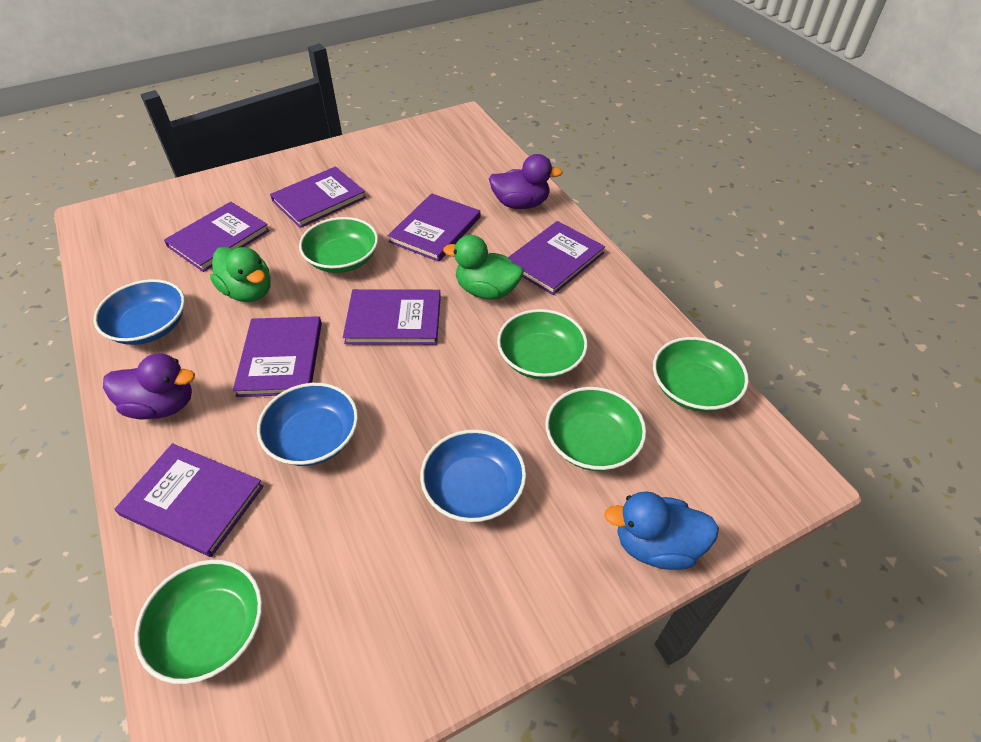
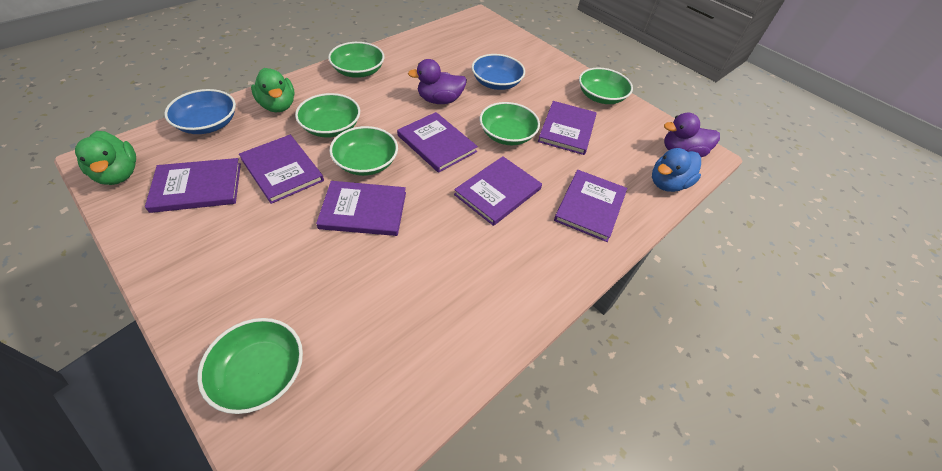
blue bowl: [93,279,185,345] [257,383,358,466] [420,429,526,522] = 3 -> [164,89,236,134] [472,54,525,90] = 2
green bowl: [134,560,263,684] [299,217,378,273] [497,309,588,380] [545,387,646,471] [653,337,749,412] = 5 -> [197,318,303,414] [295,93,360,138] [328,42,384,78] [329,126,398,176] [480,102,540,145] [579,67,633,104] = 6

